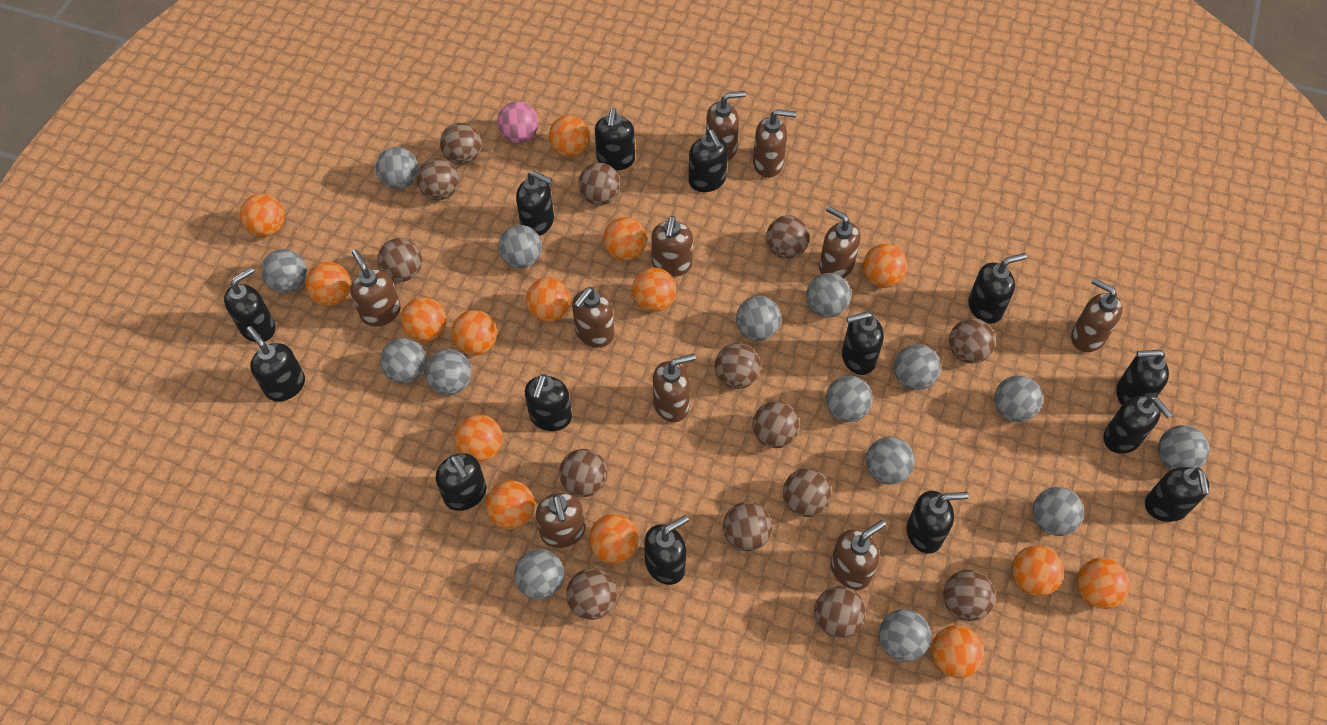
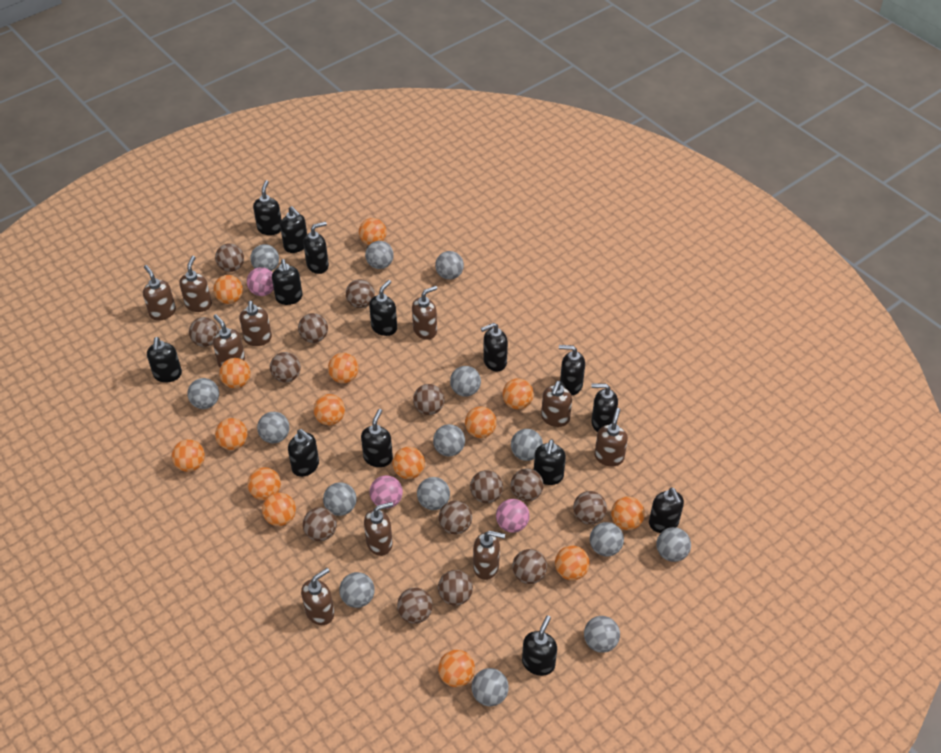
pink ball: [497,101,538,143] = 1 -> [247,267,274,296] [370,475,403,509] [496,499,530,533] = 3

